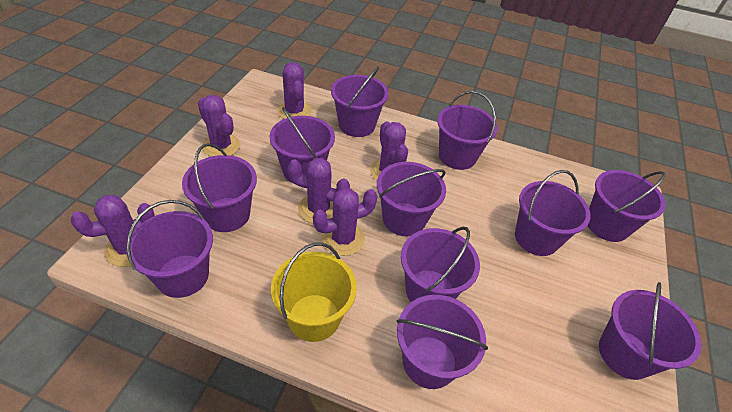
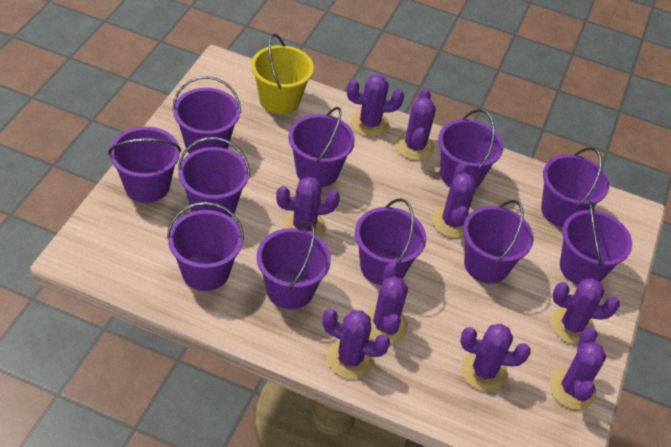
purple cactus: [71,195,155,267] [198,95,240,157] [277,62,312,119] [288,158,350,224] [313,188,378,256] [370,121,408,181] = 6 -> [276,177,340,238] [322,309,390,379] [347,74,404,137] [366,262,408,344] [396,89,436,160] [432,162,477,238] [460,324,531,392] [550,278,620,344] [550,327,606,410] = 9

